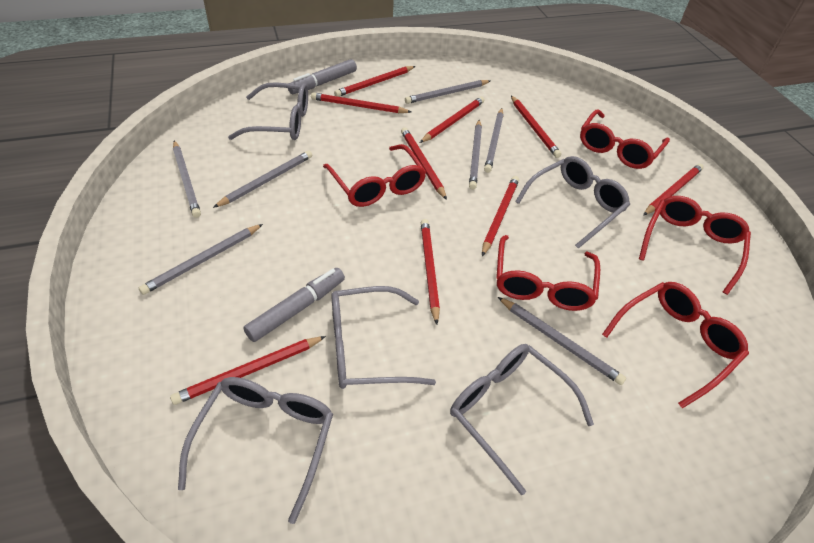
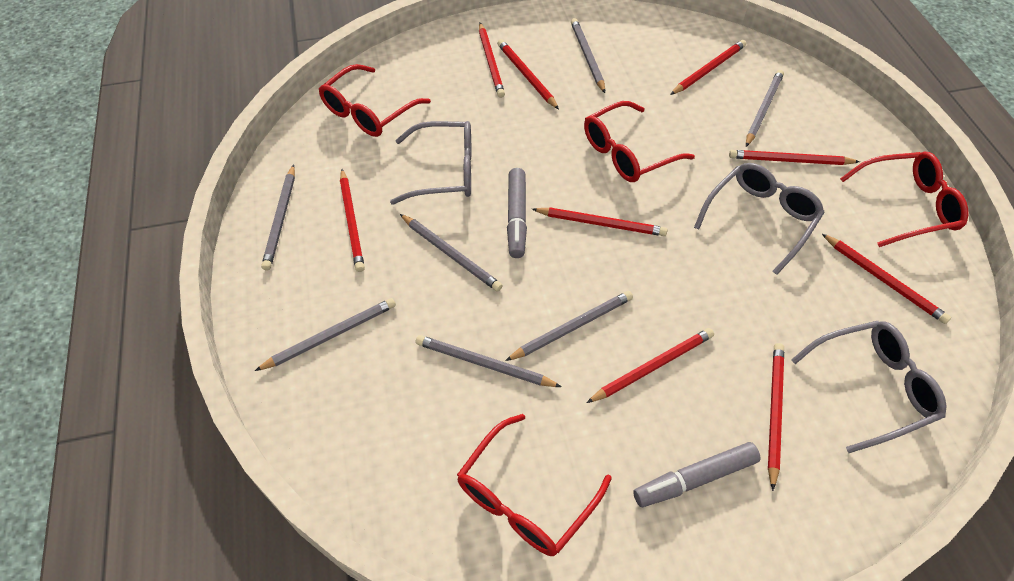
grey glasses: [178,377,333,524] [228,82,308,140] [331,286,436,389] [450,344,594,495] [515,156,630,249] = 5 -> [390,121,471,205] [694,163,825,275] [791,321,947,453] = 3
red glasses: [323,144,426,207] [496,235,600,311] [580,110,670,169] [602,282,749,409] [639,196,751,295] = 5 -> [319,64,431,137] [457,414,612,556] [584,101,695,182] [840,151,969,247] = 4

